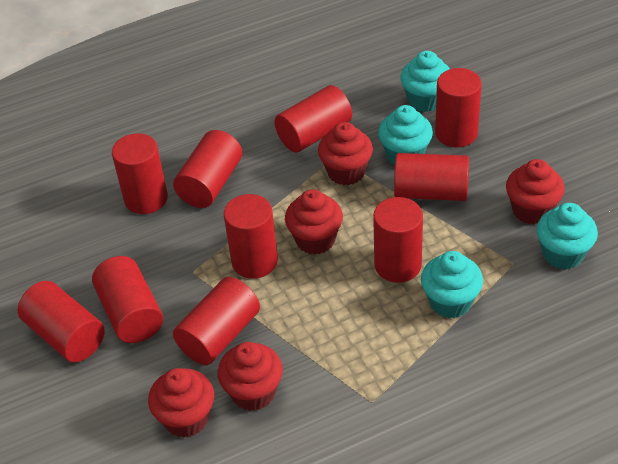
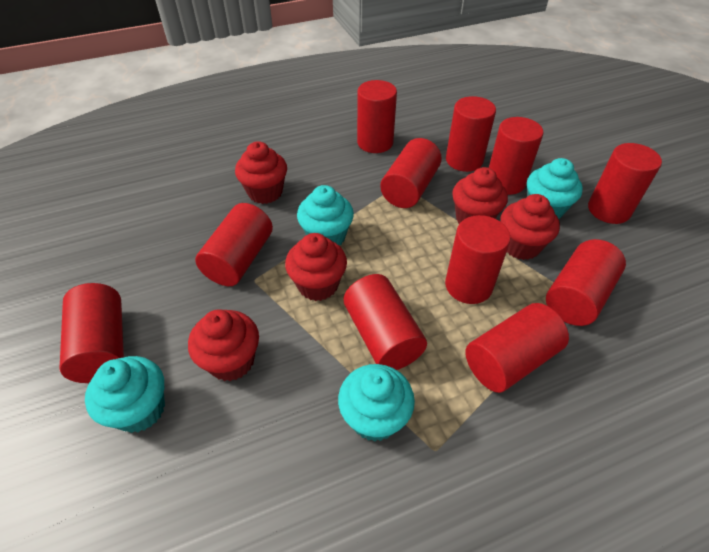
red cylinder: [17,281,105,362] [92,256,163,343] [112,133,168,214] [173,130,242,208] [173,277,260,365] [224,194,278,279] [274,85,352,153] [373,197,423,283] [394,153,469,201] [435,68,482,147] = 10 -> [59,283,124,383] [195,203,273,286] [344,274,427,370] [357,80,397,153] [380,138,442,208] [445,215,511,304] [446,96,496,172] [465,303,569,393] [489,117,544,195] [546,239,626,326] [588,143,662,224] = 11

